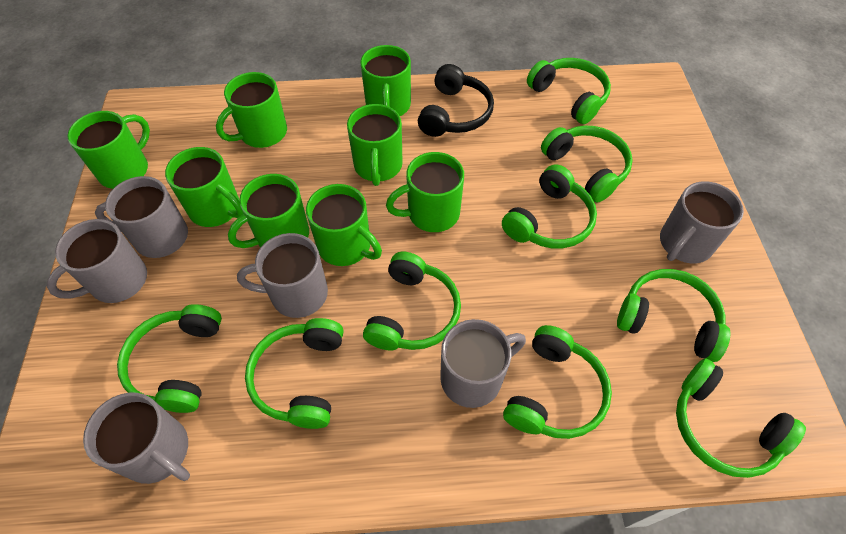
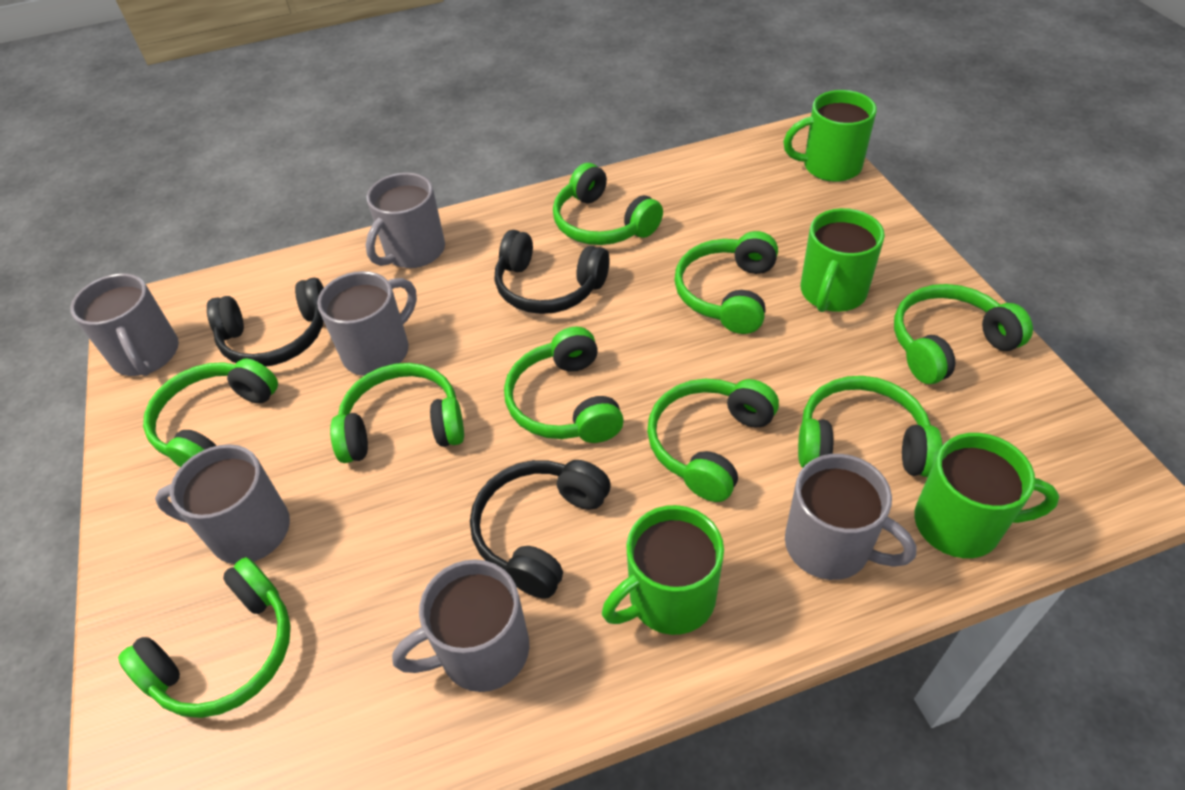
black headphones: [418,64,494,137] = 1 -> [207,278,324,367] [470,460,611,599] [495,230,610,314] = 3
green mug: [67,111,150,189] [165,147,244,227] [216,72,287,148] [228,174,309,248] [306,184,382,266] [347,104,403,186] [360,45,411,116] [386,152,464,232] = 8 -> [602,505,724,635] [783,90,877,182] [801,208,885,312] [915,433,1059,558] = 4

